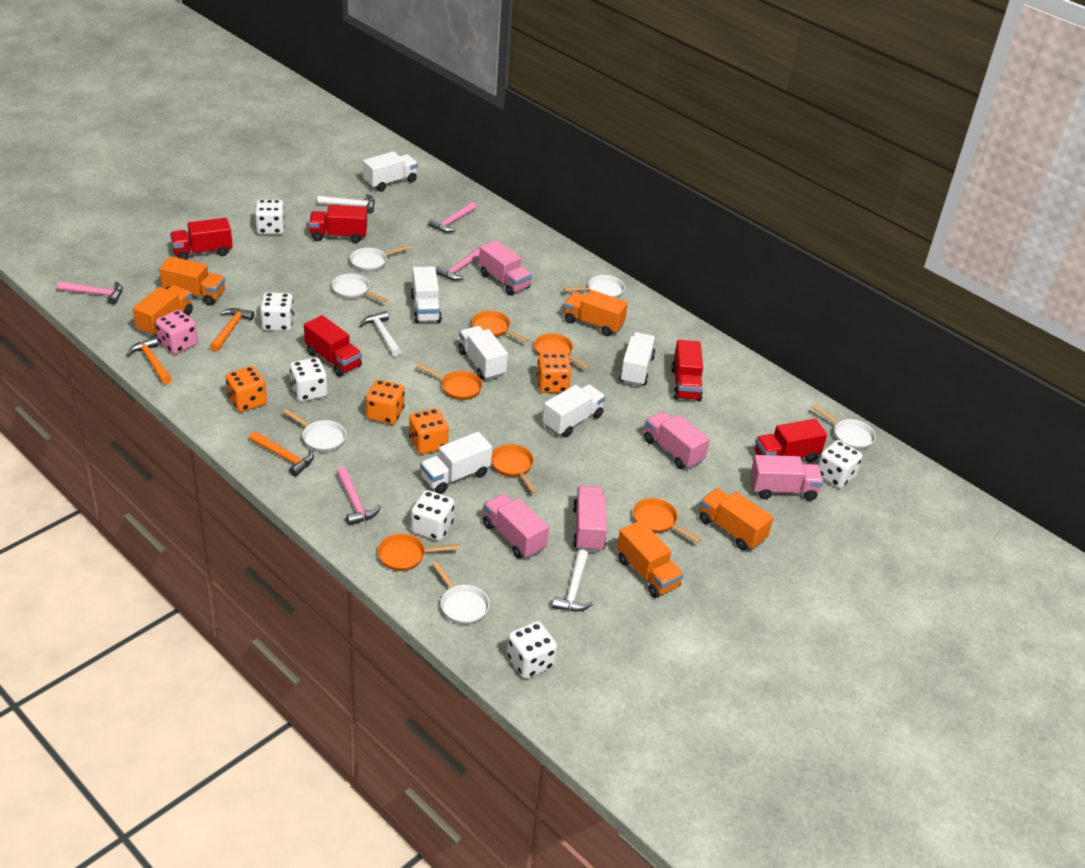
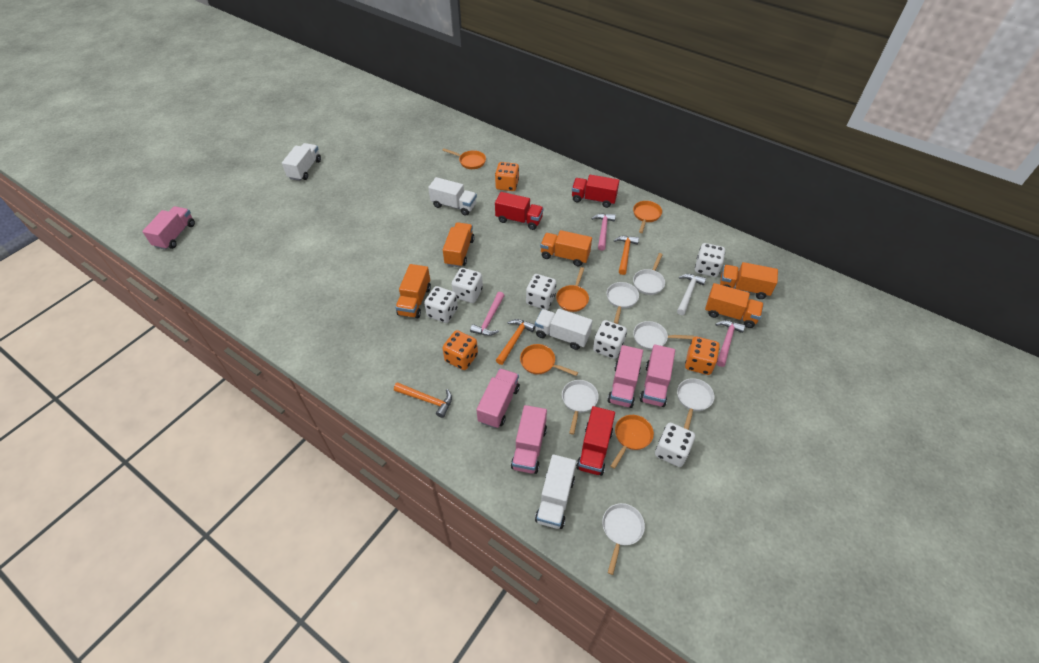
orange dice: [226,366,267,412] [366,379,405,425] [409,408,449,454] [537,353,571,393] = 4 -> [443,330,478,370] [495,162,519,191] [685,337,720,375] = 3
orange pan: [378,534,459,571] [417,364,482,400] [472,311,529,342] [491,444,537,493] [534,333,589,369] [633,498,701,543] = 6 -> [442,148,486,169] [520,344,578,376] [556,267,589,312] [610,415,654,469] [633,201,662,233] = 5
pink dice: [155,310,198,354] = 1 -> none = 0
pink hammer: [57,281,123,305] [336,467,381,525] [428,201,477,233] [436,247,480,280] = 4 -> [470,292,505,336] [591,213,616,251] [716,320,745,367] = 3
red truck: [170,218,233,260] [304,315,362,377] [309,205,367,243] [671,340,703,402] [755,419,827,462] = 5 -> [495,192,544,230] [572,175,619,208] [576,406,615,476] = 3
white hammer: [317,194,375,214] [360,311,401,356] [552,549,593,612] = 3 -> [677,274,706,315] = 1
white truck: [363,151,418,192] [411,266,442,323] [420,432,492,494] [458,326,508,380] [543,385,606,437] [619,332,656,386] = 6 -> [282,143,321,181] [428,177,477,215] [535,309,593,350] [535,454,576,529] = 4

